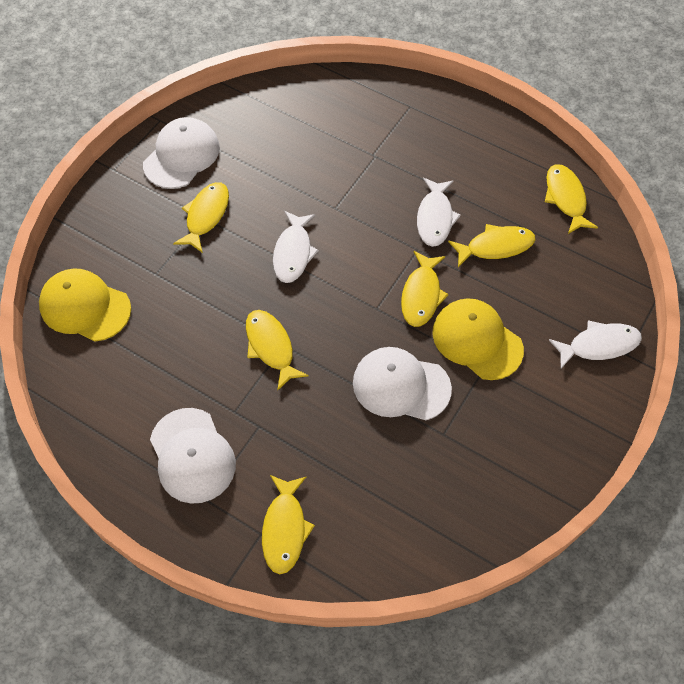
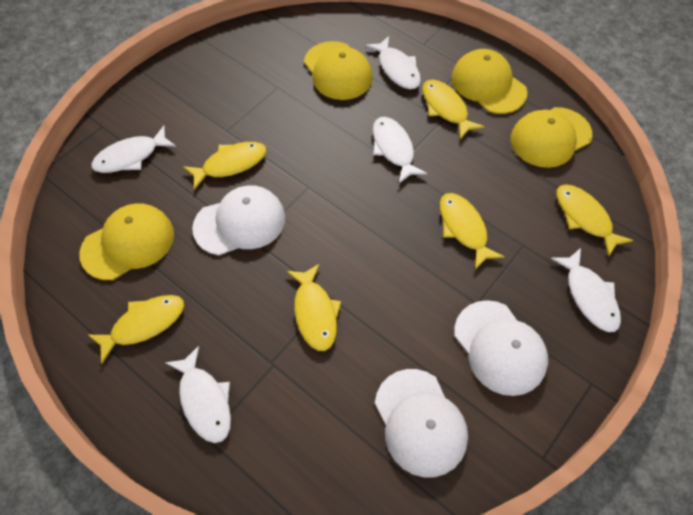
white fish: [273,211,319,283] [417,178,461,247] [549,320,642,368] = 3 -> [91,126,176,173] [165,346,231,443] [365,36,421,89] [373,117,427,183] [551,248,621,332] = 5
yellow cap: [39,269,131,342] [432,298,524,380] = 2 -> [80,203,174,280] [304,41,373,100] [451,49,528,114] [511,107,592,168] = 4

